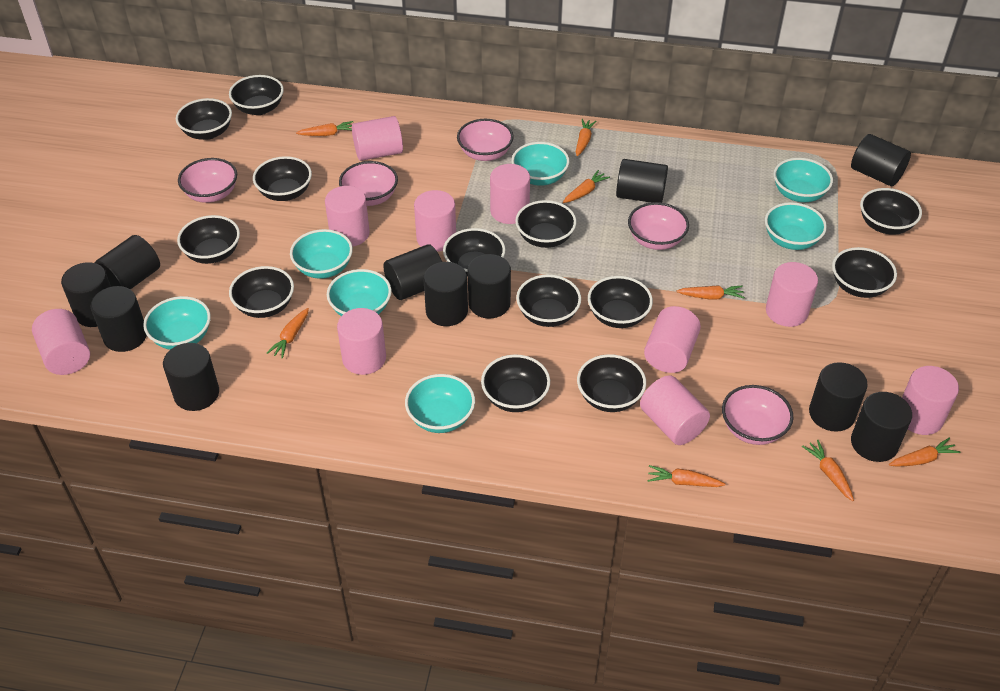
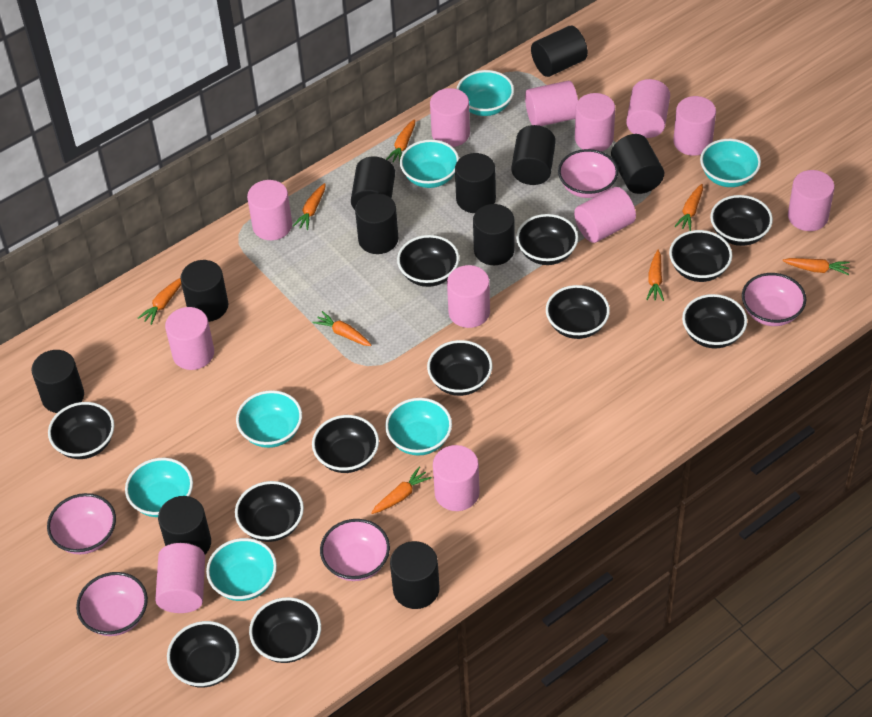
black bowl: [176,98,232,140] [177,215,240,264] [229,75,284,115] [229,266,294,318] [253,156,312,201] [443,228,505,277] [481,354,550,412] [515,200,576,248] [516,275,581,327] [577,354,646,412] [588,276,653,328] [832,247,897,298] [860,188,922,235] = 13 -> [48,402,114,459] [167,621,240,688] [235,481,304,542] [249,597,321,663] [312,415,379,473] [397,235,459,287] [427,340,492,396] [516,214,578,265] [546,285,610,339] [669,230,732,282] [682,294,747,349] [710,195,773,246] = 12
pink cylinder: [32,309,90,375] [325,186,370,247] [337,308,386,375] [352,116,403,161] [414,190,456,252] [490,164,530,224] [640,375,710,445] [644,306,701,373] [766,262,818,327] [902,366,959,435] = 10 -> [155,543,205,613] [165,307,214,370] [247,180,292,240] [430,88,470,147] [433,445,480,511] [447,265,490,328] [525,81,578,126] [574,187,636,243] [575,93,615,151] [626,79,670,138] [673,96,716,156] [788,170,835,231] = 12

